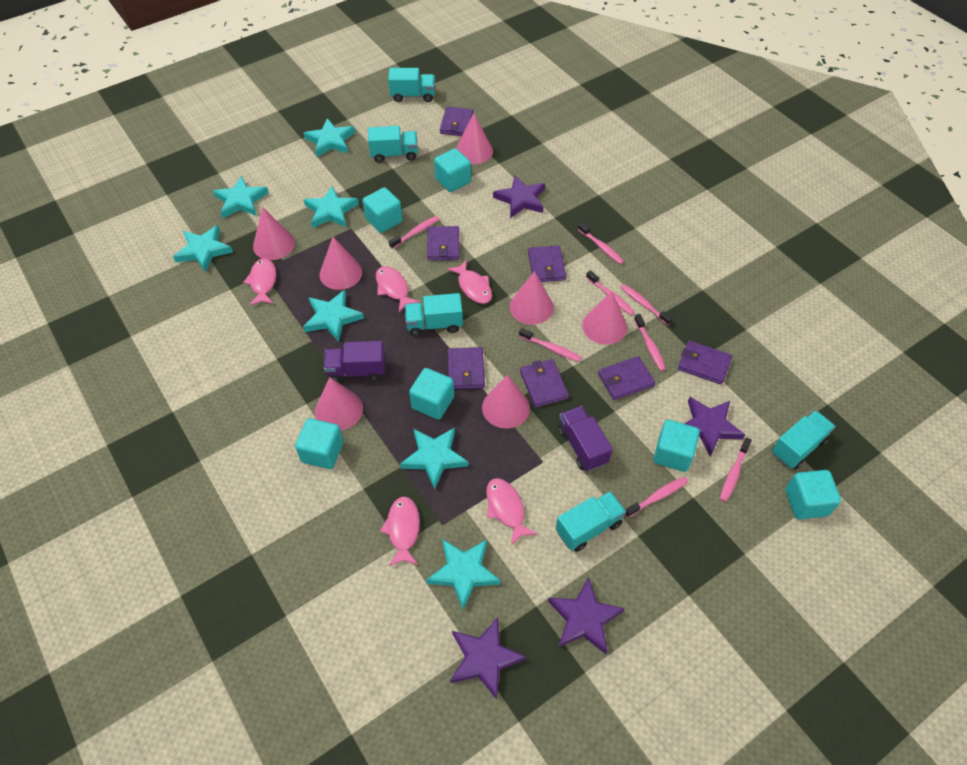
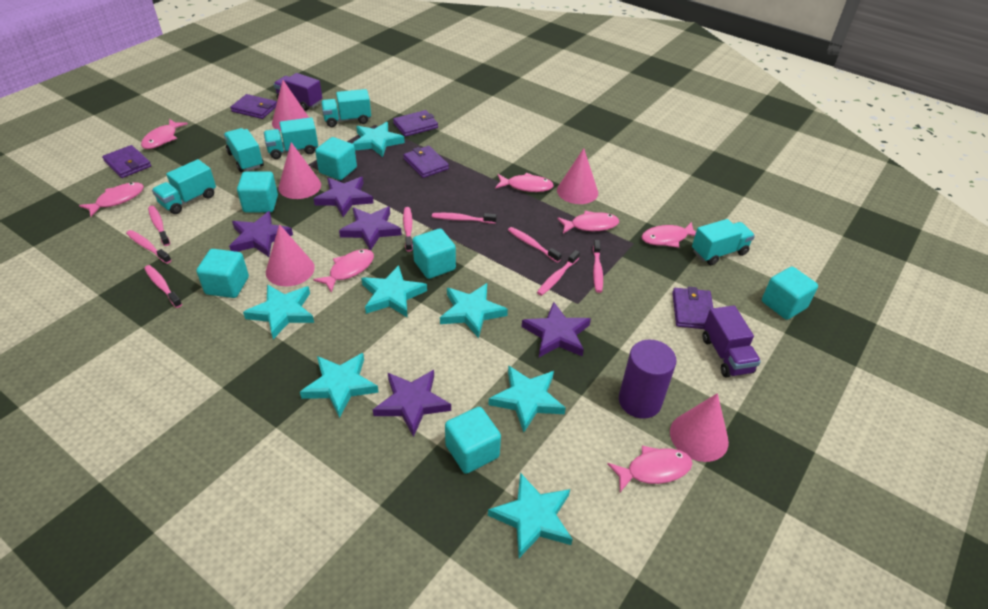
pink cone: [253,207,295,260] [315,377,363,431] [320,237,362,290] [456,113,493,164] [482,375,530,429] [510,271,554,325] [582,291,627,345] = 7 -> [266,224,315,286] [272,80,309,131] [278,142,321,199] [557,148,598,204] [670,393,729,462] = 5
pink fish: [243,258,276,306] [376,266,420,312] [380,496,420,566] [447,260,492,304] [486,478,537,545] = 5 -> [79,182,144,217] [141,119,188,149] [313,249,374,293] [495,173,554,192] [557,211,619,234] [607,446,693,492] [641,222,696,248] = 7
purple cylinder: none = 0 -> [619,340,676,419] = 1
purple star: [450,617,526,700] [493,175,545,218] [548,577,625,654] [685,397,745,456] = 4 -> [229,211,293,257] [313,177,374,217] [339,207,402,251] [373,370,451,437] [522,302,591,357] = 5
purple wallet: [427,226,460,261] [440,107,473,136] [448,347,485,389] [520,359,569,407] [528,245,566,282] [598,356,655,400] [678,341,732,385] = 7 -> [102,145,151,178] [230,94,277,119] [393,110,438,137] [403,146,449,178] [672,287,713,329] = 5

